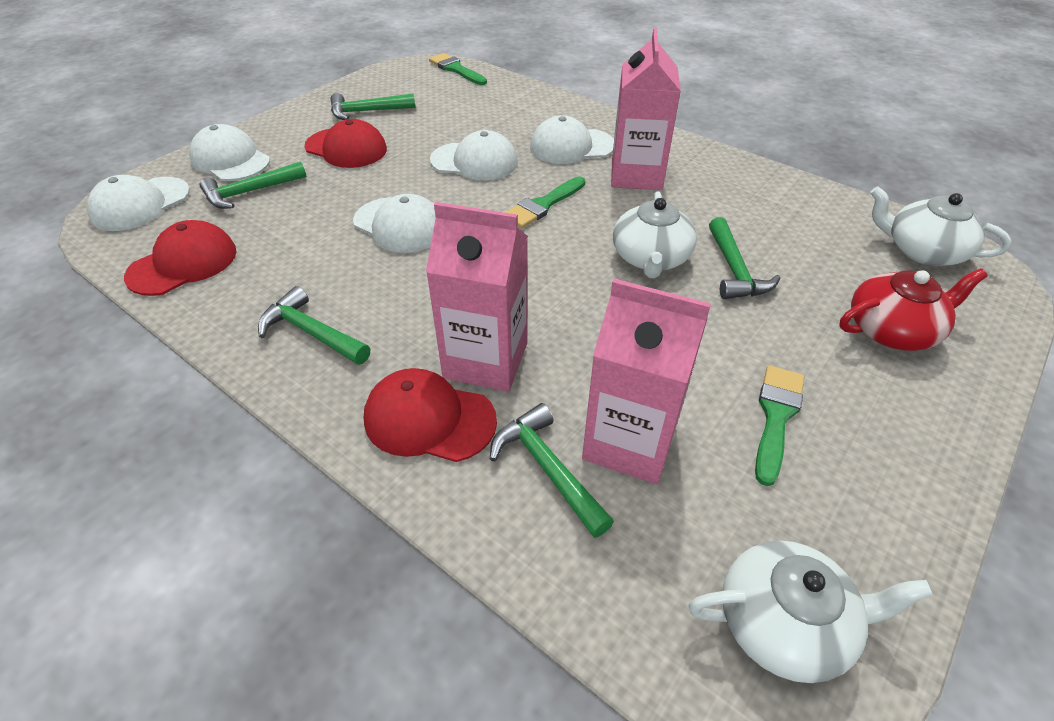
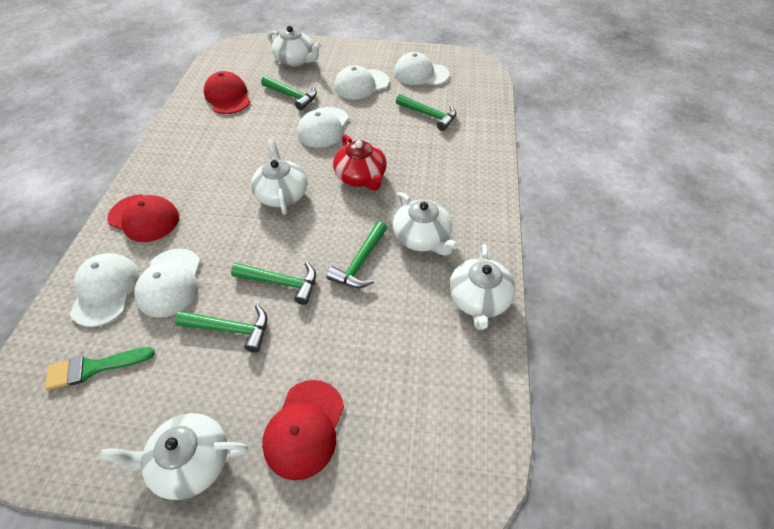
green brush: [429,53,487,85] [504,177,585,228] [755,365,804,486] = 3 -> [45,347,155,390] = 1
pink carton: [426,202,528,392] [582,279,711,484] [611,28,681,190] = 3 -> none = 0
white teapot: [613,191,697,278] [689,540,933,683] [870,186,1012,266] = 3 -> [99,413,248,500] [251,138,307,215] [268,26,321,66] [393,192,459,256] [449,244,515,330] = 5

